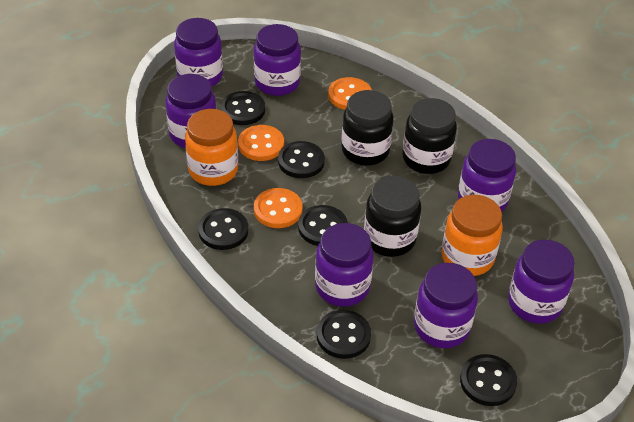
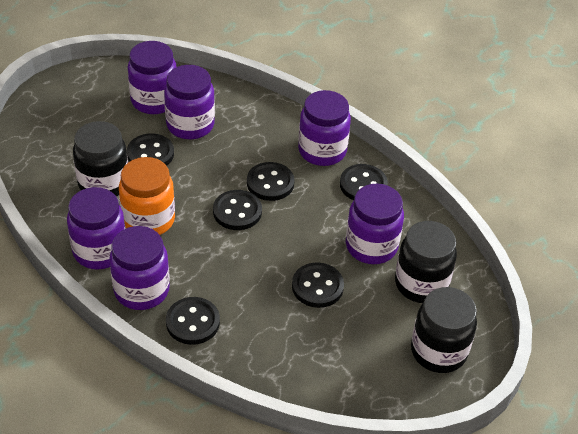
orange button: [238,125,284,161] [254,188,303,228] [328,77,372,110] = 3 -> none = 0
orange jar: [185,109,238,186] [442,195,503,276] = 2 -> [119,157,175,235] = 1
purple jar: [165,74,217,148] [174,18,223,86] [254,24,301,96] [315,223,374,307] [414,263,478,348] [458,139,516,212] [508,240,575,324] = 7 -> [67,187,125,270] [109,226,170,310] [128,41,177,114] [164,65,215,139] [298,90,351,166] [346,184,404,264] = 6

